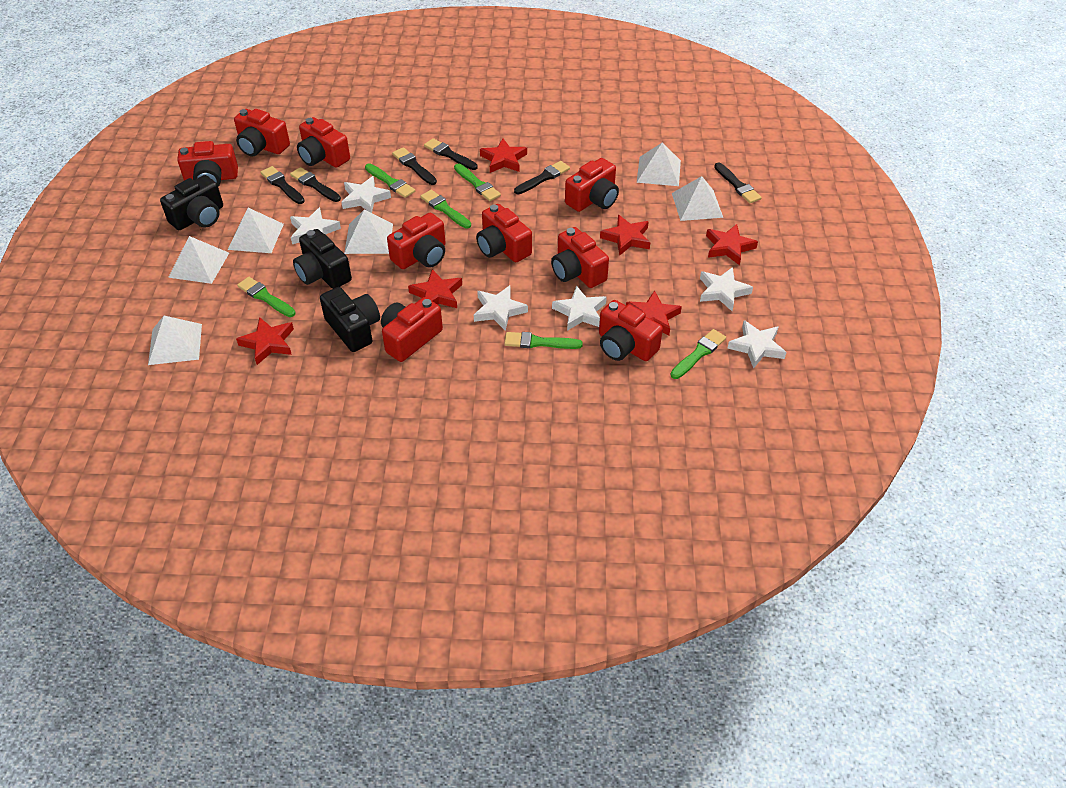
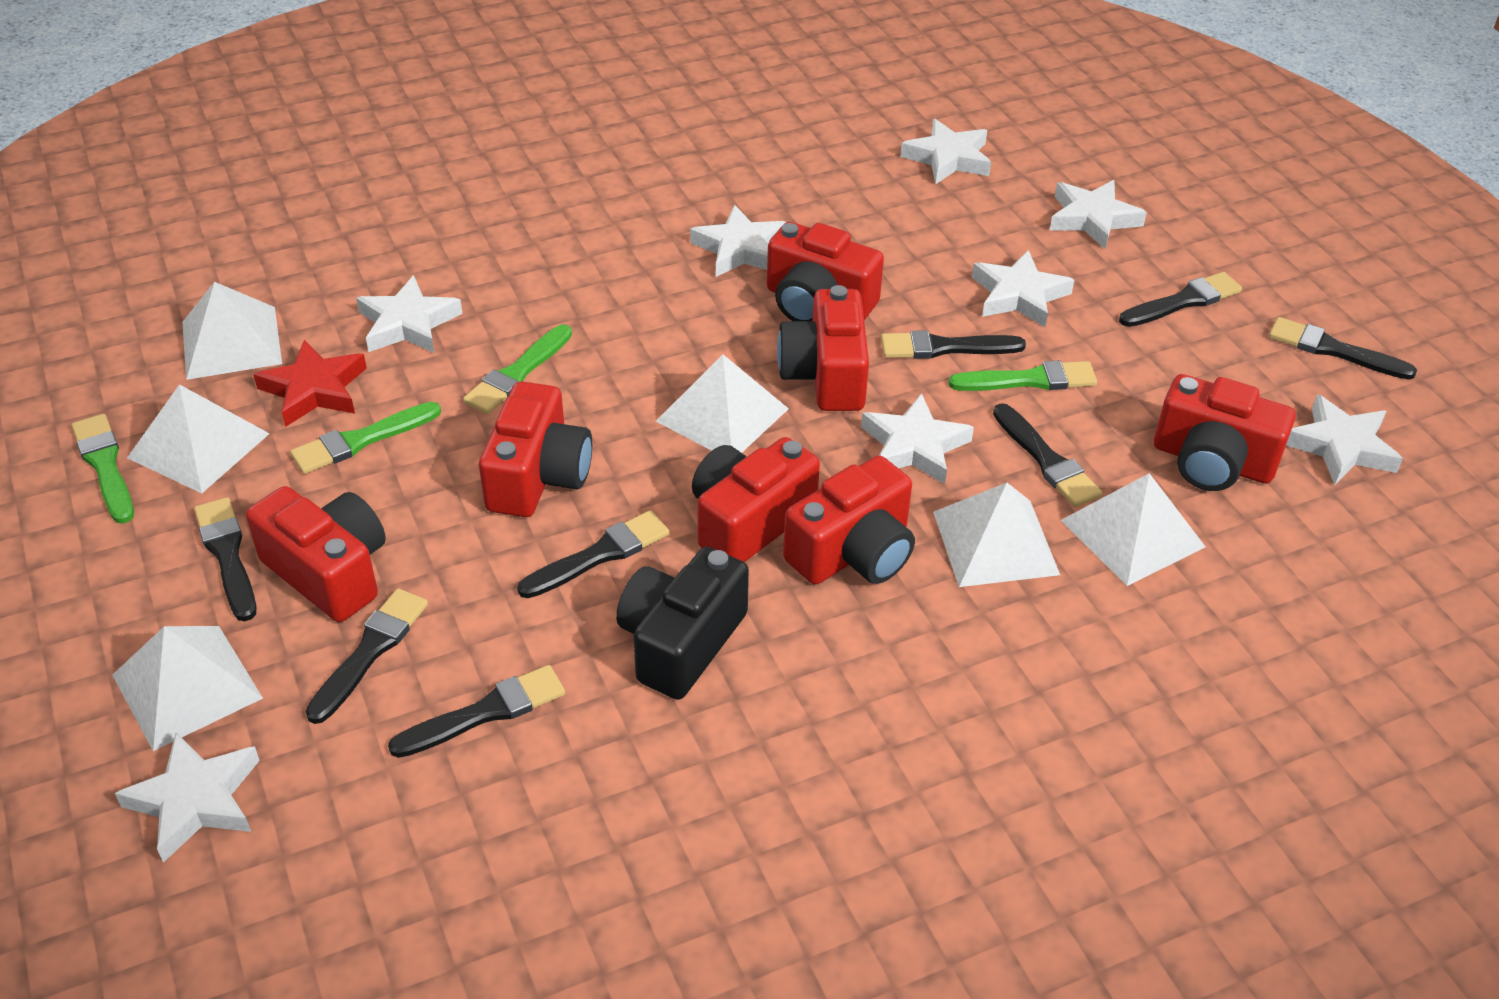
black brush: [260,166,305,204] [290,167,341,202] [392,147,437,185] [424,138,477,170] [514,161,570,194] [714,163,762,203] = 6 -> [194,497,257,621] [305,588,428,724] [388,665,565,758] [517,510,669,598] [881,330,1026,359] [993,403,1102,507] [1119,272,1242,327] [1269,317,1417,380] = 8
black camera: [160,175,223,230] [293,229,352,289] [320,287,380,352] = 3 -> [616,547,749,700] = 1
green brush: [237,277,296,317] [365,163,415,198] [420,190,471,229] [454,164,501,201] [504,332,583,349] [670,329,726,379] = 6 -> [72,414,134,524] [290,402,441,474] [463,324,572,414] [948,360,1097,391] = 4
red camera: [177,141,238,187] [234,109,290,156] [297,117,350,168] [381,297,443,362] [387,213,446,269] [476,204,532,262] [551,227,609,288] [565,158,619,212] [599,300,663,361] = 9 -> [246,486,386,622] [479,381,592,517] [692,437,820,562] [767,222,884,321] [777,285,869,411] [783,455,915,584] [1154,374,1296,491] = 7
red star: [236,317,294,365] [408,269,462,308] [480,139,527,173] [600,215,650,256] [626,290,682,336] [706,224,758,265] = 6 -> [253,340,367,427] = 1
white star: [290,207,341,244] [342,176,391,213] [474,285,528,331] [552,286,607,331] [700,267,753,311] [727,320,787,369] = 6 -> [115,732,260,863] [356,275,462,353] [690,205,786,277] [861,393,974,484] [900,119,991,184] [972,250,1074,327] [1050,180,1147,249] [1286,394,1403,485] = 8

